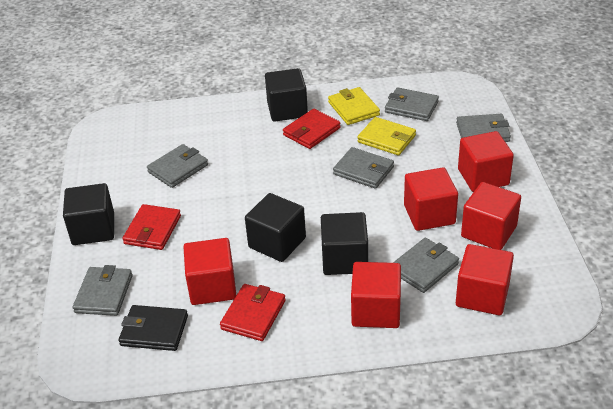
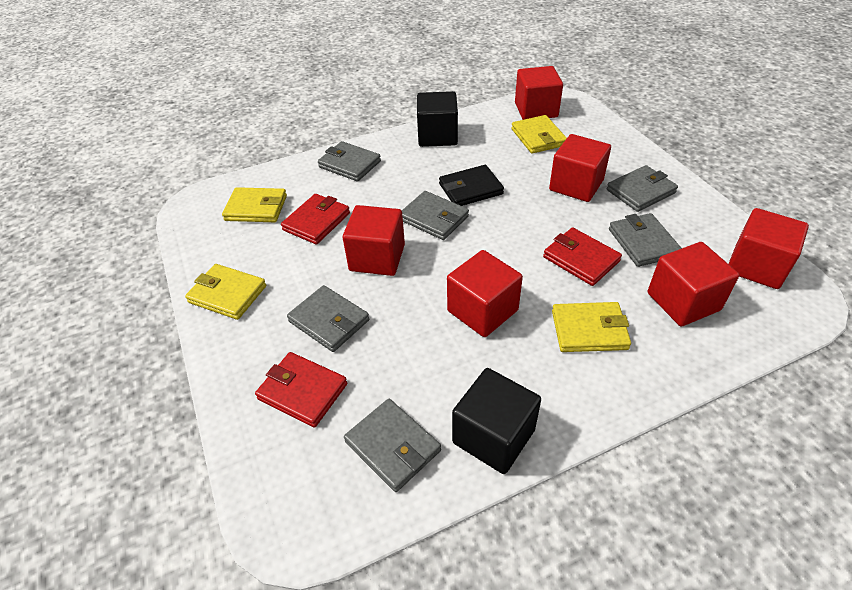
black cube: [63,183,114,245] [245,193,306,262] [265,68,308,122] [321,212,368,275] = 4 -> [417,91,458,147] [452,368,541,474] = 2
yellow wallet: [328,87,380,125] [357,117,416,155] = 2 -> [185,264,266,320] [222,187,287,222] [512,115,567,154] [552,302,631,352] = 4

